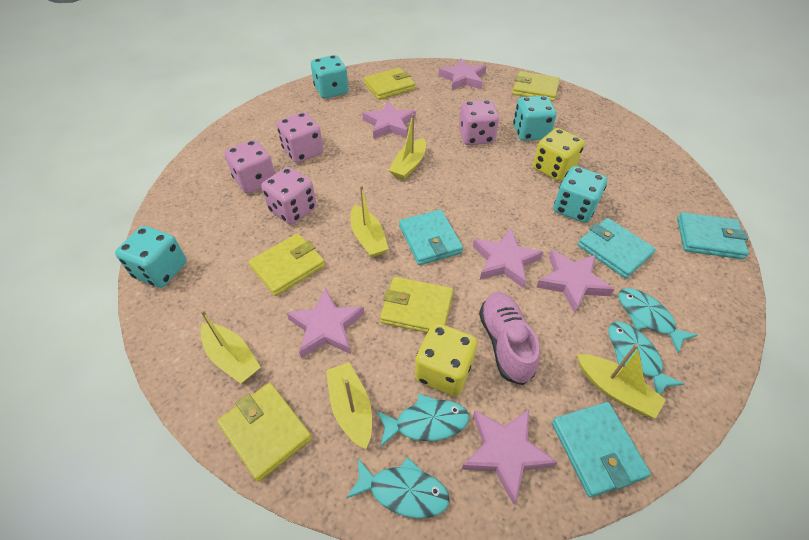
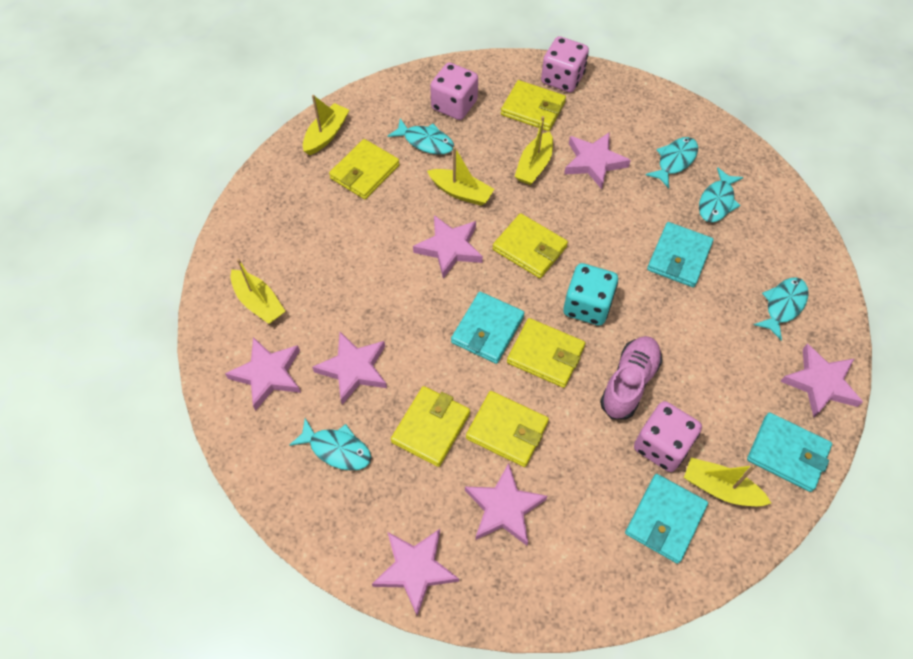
pink dice: [225,139,275,194] [261,167,317,224] [277,112,323,163] [459,100,499,145] = 4 -> [430,63,478,120] [541,36,589,93] [634,401,702,472] = 3
pink star: [287,287,365,358] [362,101,416,139] [439,58,487,90] [462,409,558,505] [473,229,543,288] [536,250,614,313] = 6 -> [225,337,301,411] [312,332,387,405] [372,529,459,616] [413,215,483,279] [465,463,547,546] [564,132,631,189] [780,344,863,418] = 7
turquoise dice: [115,226,186,288] [311,55,349,99] [513,96,556,141] [553,166,607,223] = 4 -> [563,263,618,325] = 1
turquoise fish: [346,457,450,518] [376,394,469,447] [608,321,684,395] [618,288,698,353] = 4 -> [289,418,371,471] [388,119,454,155] [645,137,698,188] [699,167,744,222] [754,277,809,341] = 5
yellow dice: [415,323,478,396] [533,128,585,181] = 2 -> none = 0
yellow wallet: [217,383,312,482] [248,233,325,296] [364,68,415,100] [380,277,453,333] [512,71,560,102] = 5 -> [329,139,400,199] [391,386,470,467] [466,391,549,467] [492,213,568,278] [501,80,566,131] [507,318,585,388] = 6

